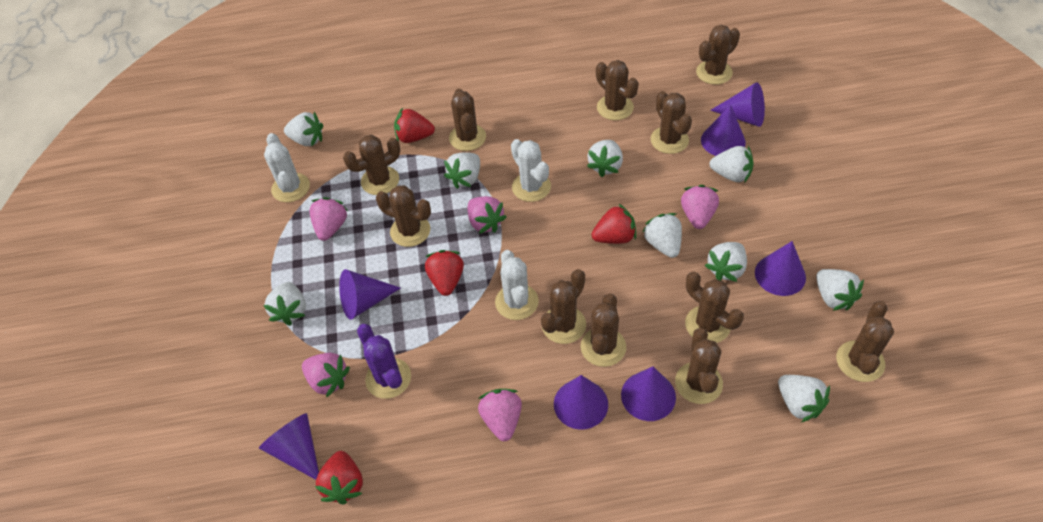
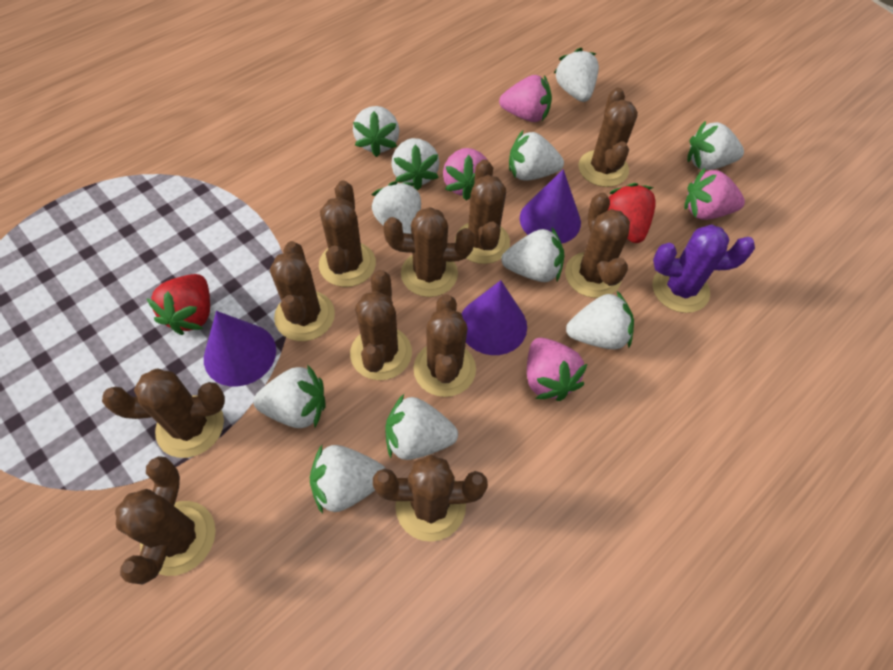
pink strawberry: [302,353,350,398] [309,197,348,241] [468,196,506,234] [478,389,522,441] [681,185,719,229] = 5 -> [443,148,487,201] [499,75,552,122] [527,338,587,401] [684,168,745,220] = 4
purple cone: [259,413,319,480] [339,269,400,320] [554,375,608,430] [621,366,676,421] [701,105,746,156] [711,82,765,127] [755,241,806,296] = 7 -> [204,311,276,386] [462,280,527,355] [520,169,581,244] = 3
red strawberry: [315,451,363,504] [394,108,435,143] [425,250,464,296] [592,204,636,244] = 4 -> [146,274,210,335] [608,183,656,243] = 2
white cactus: [264,133,310,202] [495,250,539,320] [511,139,551,202] = 3 -> none = 0
white strawberry: [263,282,306,326] [284,112,323,146] [444,152,480,189] [587,140,623,177] [642,213,682,258] [705,242,747,282] [710,146,754,182] [778,375,830,422] [816,269,864,311] = 9 -> [253,364,325,428] [310,445,386,514] [353,106,399,157] [371,181,421,234] [385,394,458,460] [391,138,440,190] [501,228,564,282] [509,131,564,181] [554,48,599,102] [566,291,634,349] [687,121,744,170] = 11

